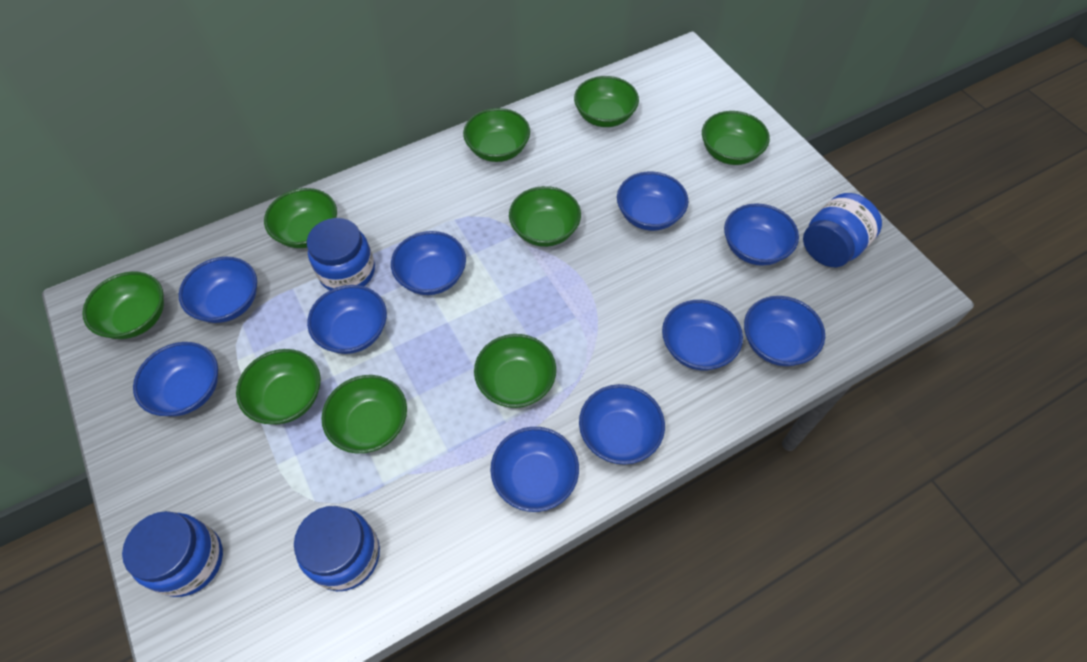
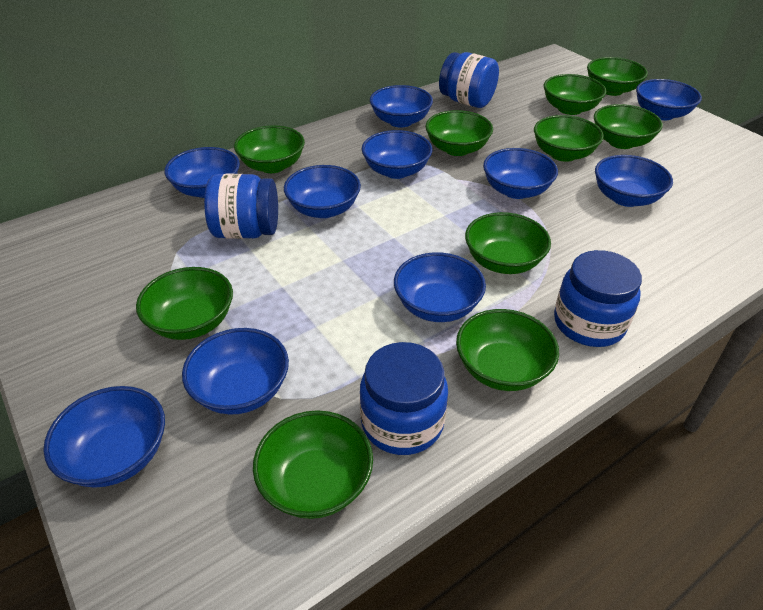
green bowl: [82,272,164,339] [236,349,320,424] [264,188,337,248] [321,375,407,453] [463,108,530,162] [474,334,556,408] [509,186,581,247] [574,76,639,127] [702,111,770,165] = 9 -> [136,267,233,340] [234,125,305,173] [253,410,373,519] [425,110,493,156] [456,309,559,391] [465,212,551,274] [534,115,604,162] [544,74,607,115] [587,57,648,96] [594,104,663,149] = 10

